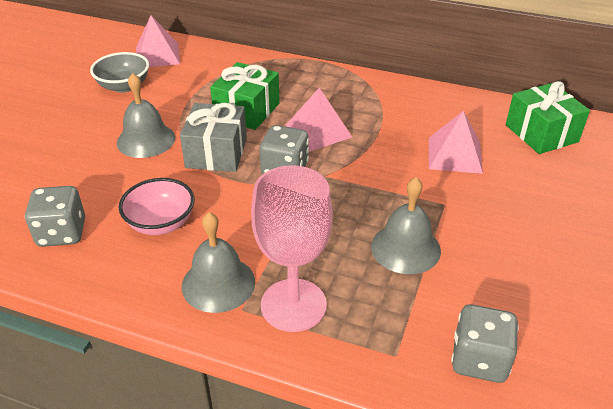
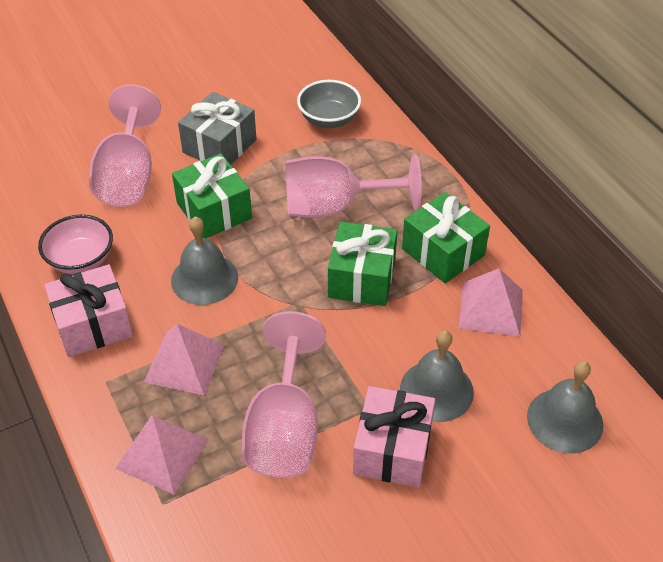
green gift: [210,62,280,130] [506,81,590,154] = 2 -> [172,153,252,238] [328,222,397,306] [402,192,490,283] = 3
grey dice: [25,186,85,247] [259,125,309,174] [451,304,519,383] = 3 -> none = 0
pink gift: none = 0 -> [44,264,133,357] [353,386,435,488] = 2
pink goblet: [251,165,333,332] = 1 -> [89,84,161,207] [242,311,326,478] [286,154,422,218] = 3

